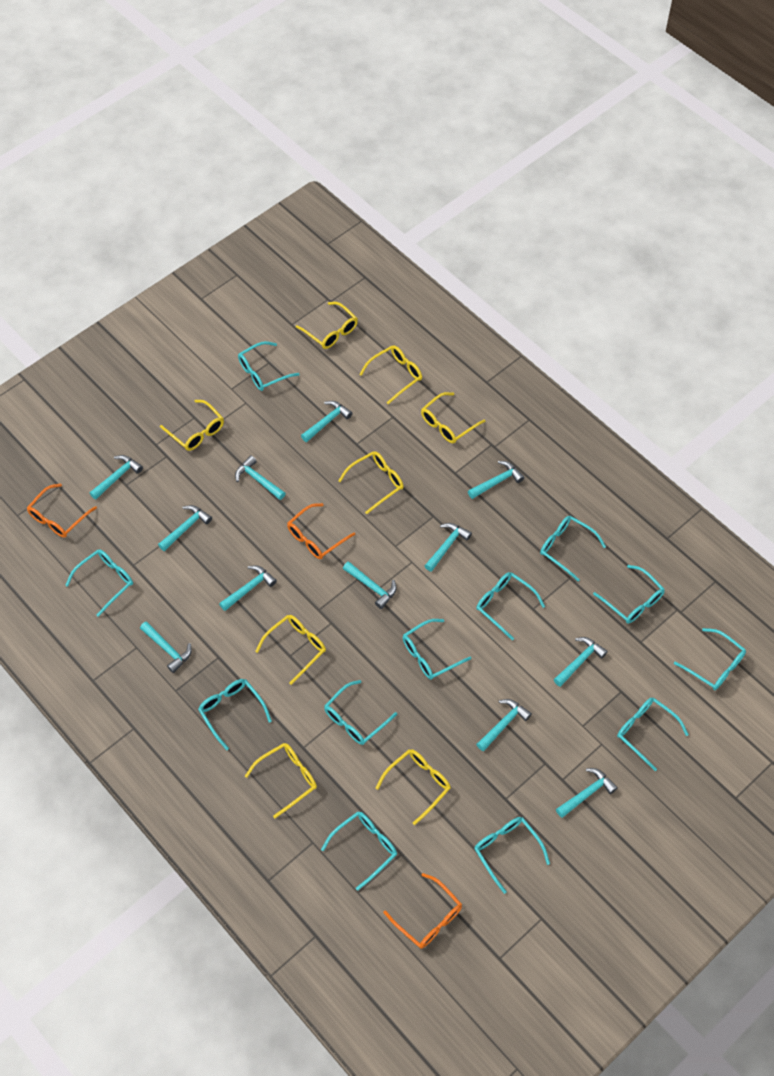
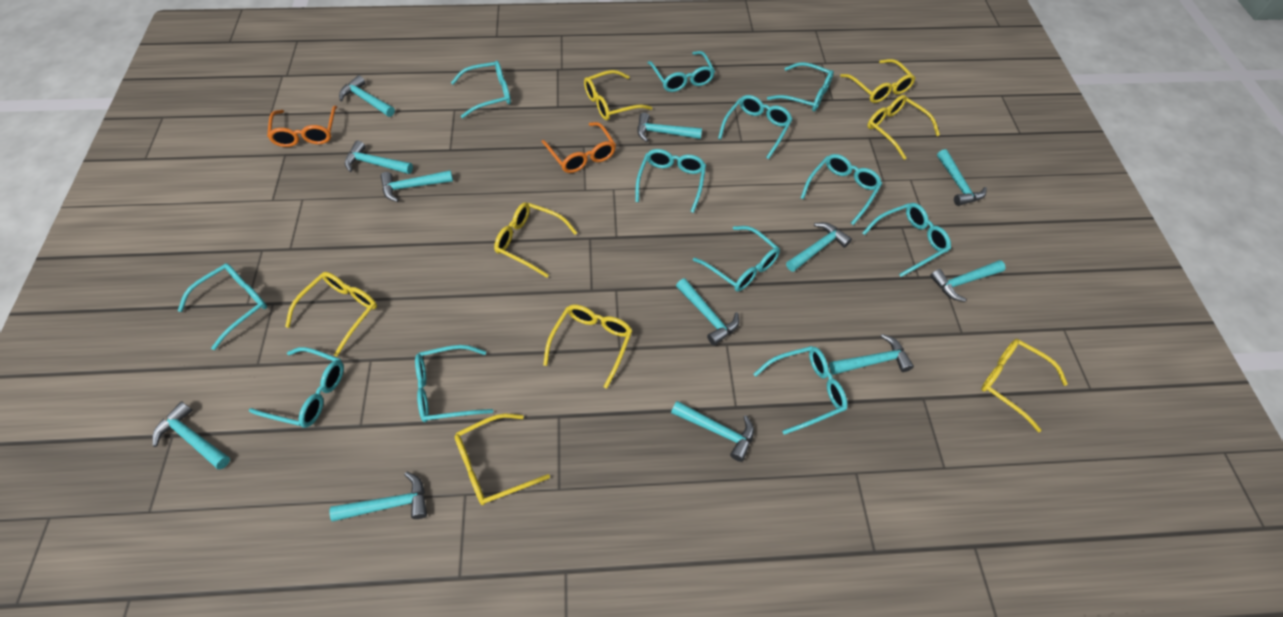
orange glasses: [27,483,97,538] [287,503,355,559] [384,873,462,949] = 3 -> [267,105,337,147] [542,122,616,173] = 2

